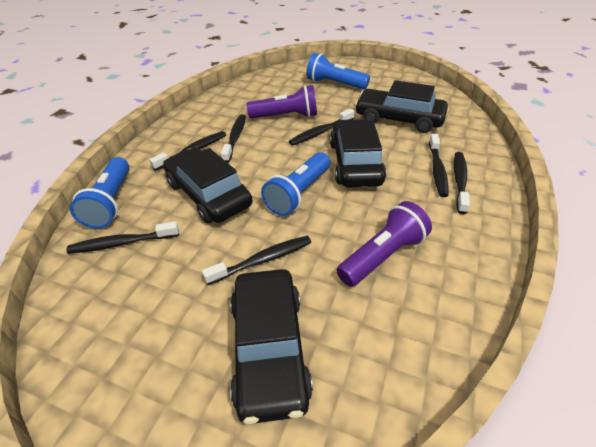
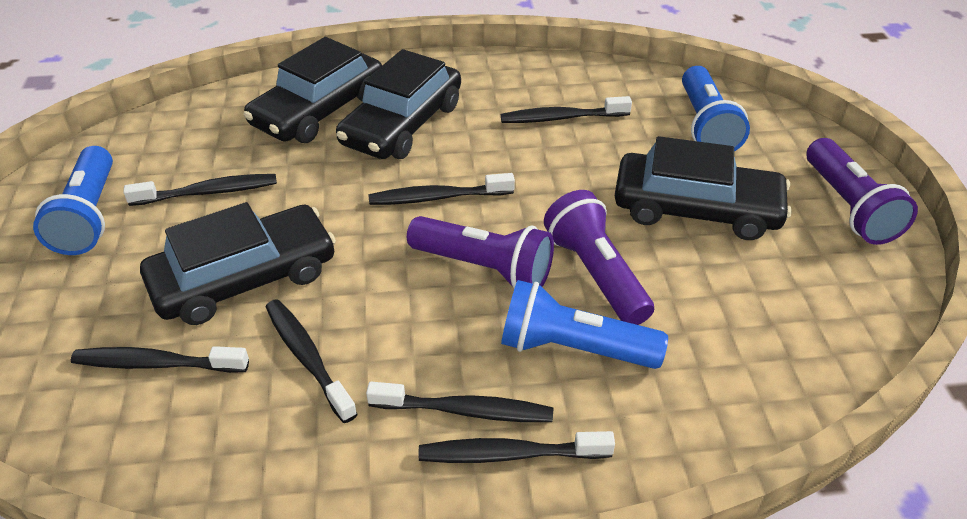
purple flashlight: [247,85,317,119] [336,201,432,287] = 2 -> [407,216,554,288] [544,190,654,325] [806,138,918,245] = 3

